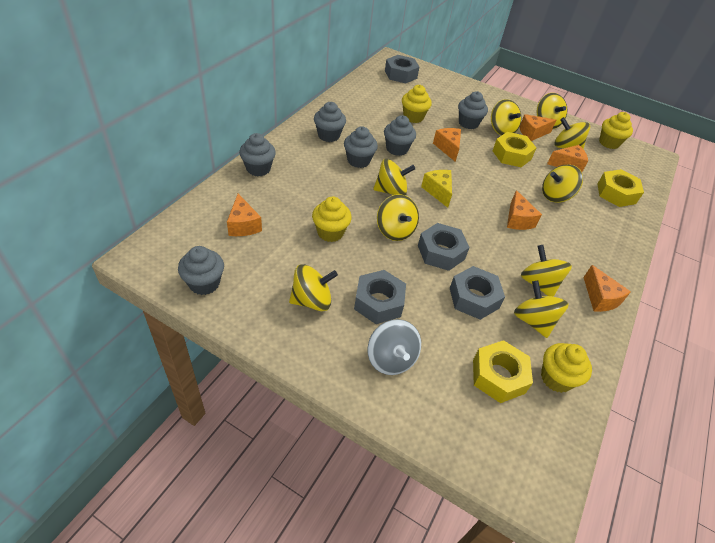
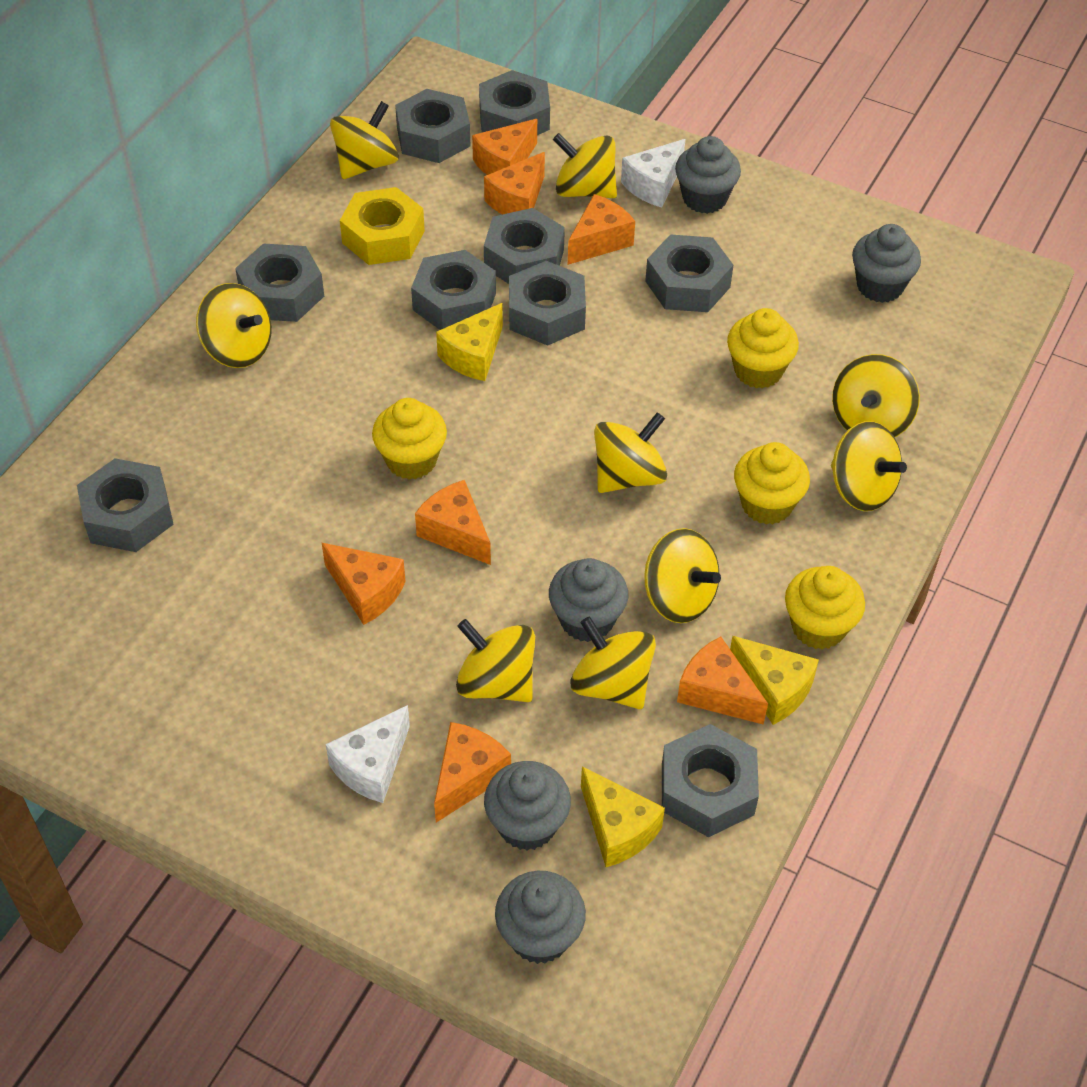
grey cupcake: [178,246,224,295] [239,133,276,176] [314,102,346,142] [344,126,378,168] [384,115,416,156] [458,91,488,129] = 6 -> [484,761,571,851] [495,871,586,964] [549,558,628,642] [675,136,741,214] [852,224,921,303] = 5
grey nut: [354,270,406,324] [385,55,419,84] [418,223,470,271] [450,266,505,320] = 4 -> [77,458,174,552] [235,243,324,322] [395,89,470,163] [411,250,496,330] [479,70,550,135] [484,208,565,284] [509,261,586,346] [645,234,733,312] [662,724,759,837] = 9
grey spinning top: [368,319,421,375] = 1 -> none = 0
orange cheese: [227,194,262,236] [433,128,461,162] [507,190,542,230] [519,114,556,141] [547,145,588,172] [583,265,631,312] = 6 -> [322,543,406,625] [415,480,491,565] [434,722,511,823] [472,119,537,175] [484,152,545,214] [568,194,635,265] [677,637,768,725] = 7
white cheese: none = 0 -> [326,705,410,803] [621,139,685,208] = 2
yellow cheese: [421,170,452,208] = 1 -> [436,303,503,381] [581,766,665,867] [730,636,819,725] = 3
yellow nut: [473,340,533,403] [493,132,536,167] [598,169,644,207] = 3 -> [340,187,425,265] = 1

